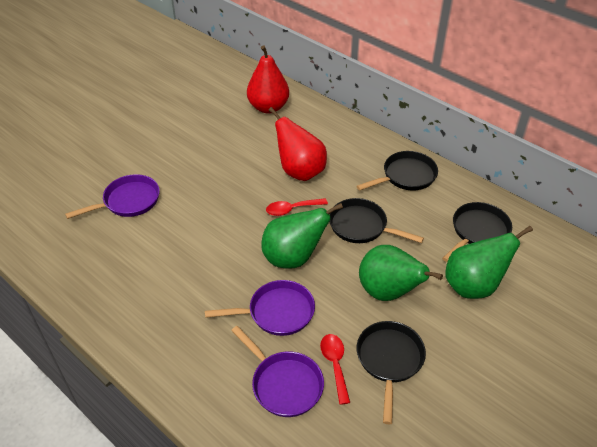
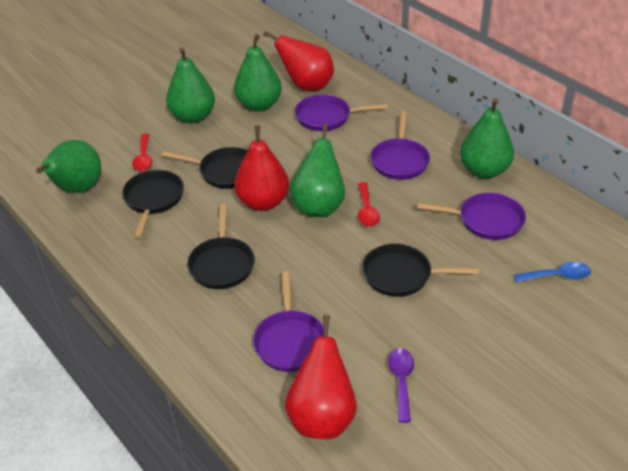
blue spoon: none = 0 -> [514,262,591,282] = 1
green pear: [261,203,343,269] [359,245,443,301] [445,226,533,299] = 3 -> [36,140,101,193] [166,47,215,123] [234,34,282,112] [289,124,345,217] [460,98,514,179] = 5
purple pan: [65,174,160,219] [205,280,315,336] [231,326,324,417] = 3 -> [253,271,324,372] [295,95,388,131] [371,111,430,180] [417,193,526,240] = 4
purple spoon: none = 0 -> [388,348,414,423] = 1
red pear: [247,45,289,113] [268,107,327,181] = 2 -> [234,126,289,211] [263,31,334,91] [285,315,357,439] = 3

